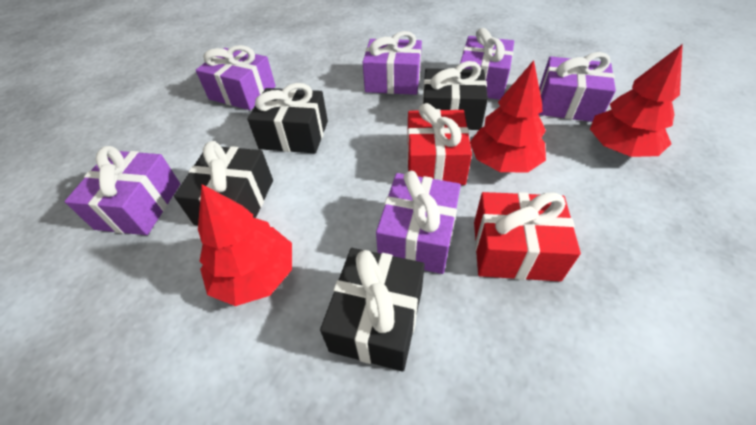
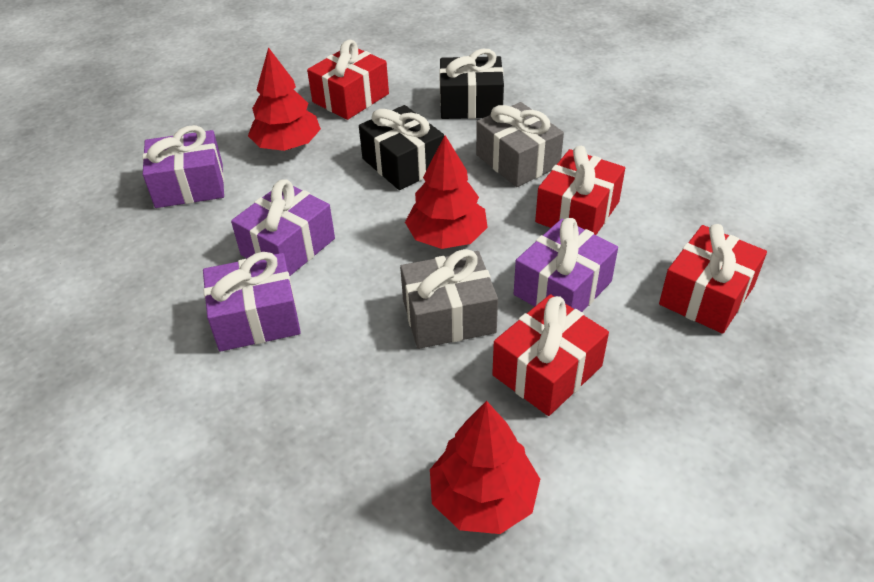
black gift: [174,141,273,226] [247,83,328,153] [320,248,425,372] [423,61,488,130] = 4 -> [359,105,444,190] [439,49,504,119] = 2
grey gift: none = 0 -> [400,249,498,349] [476,102,564,187] = 2
purple gift: [64,146,180,235] [196,45,276,110] [363,31,422,95] [376,171,461,274] [460,28,514,100] [539,52,616,122] = 6 -> [142,125,224,208] [203,252,301,351] [231,180,335,276] [514,218,618,312] = 4
red gift: [407,103,472,185] [474,192,581,282] = 2 -> [307,39,389,120] [492,294,609,416] [535,146,625,235] [659,224,767,334] = 4

